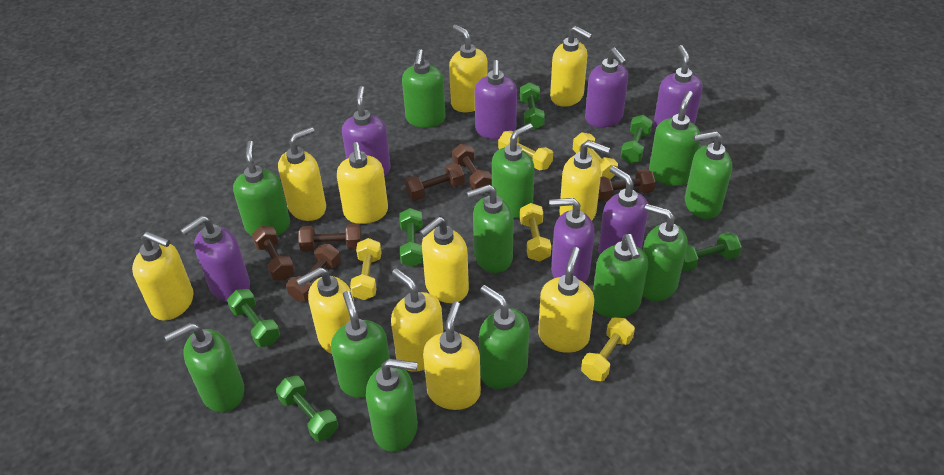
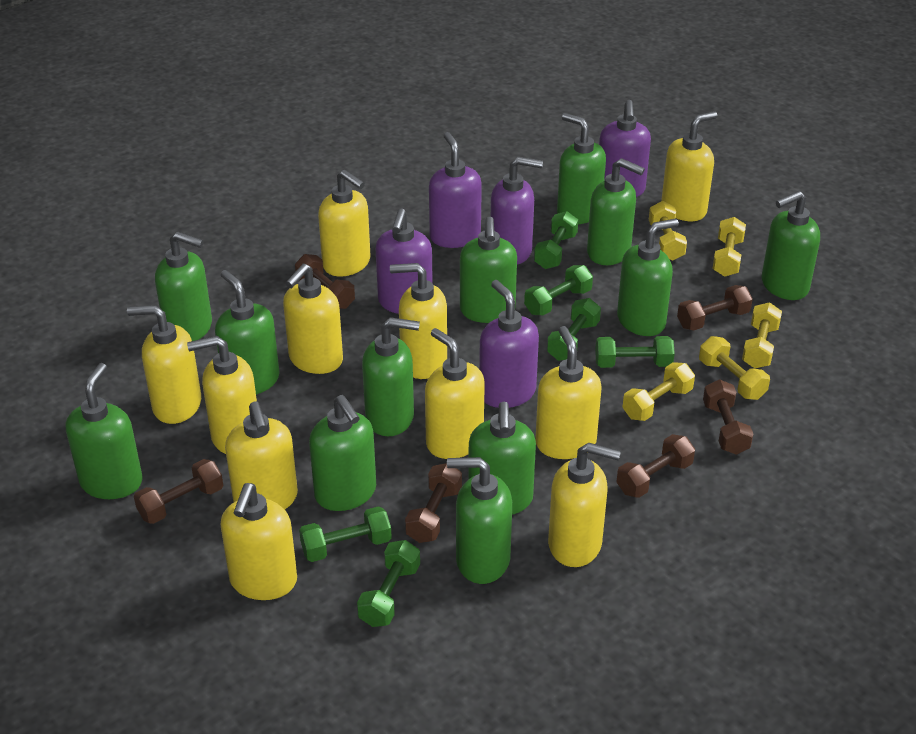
purple soap dispenser: [181,216,250,302] [342,86,391,176] [475,60,517,139] [549,198,595,283] [585,48,628,128] [598,166,648,255] [653,45,703,130] = 7 -> [376,208,433,314] [429,132,482,248] [479,280,539,408] [491,157,543,265] [599,100,651,197] = 5

